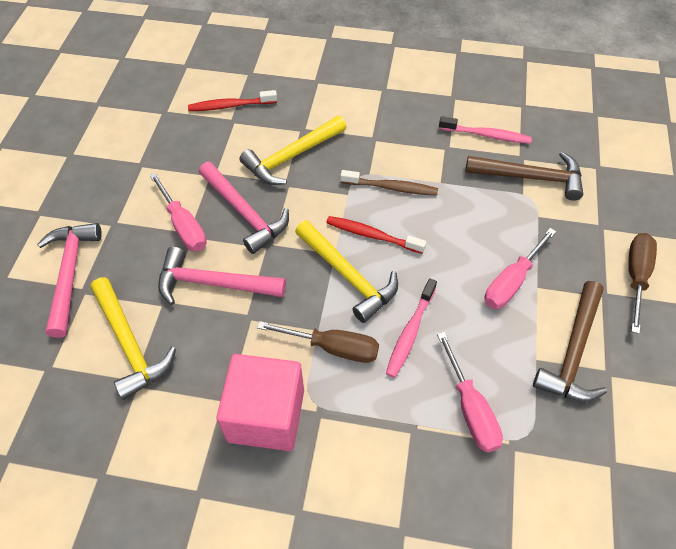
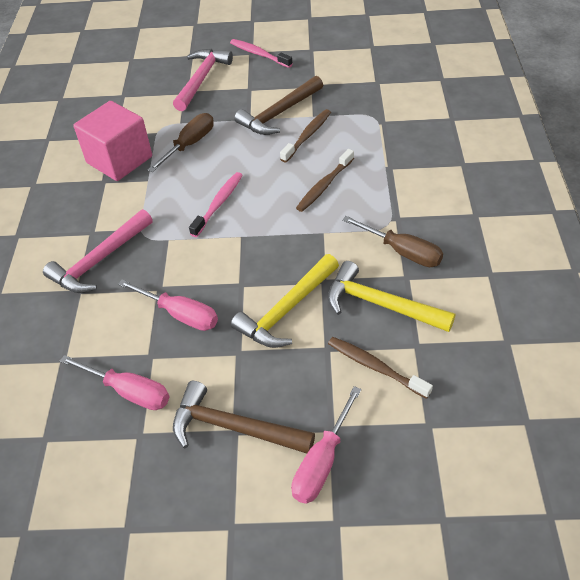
brown toothbrush: [341,170,438,196] = 1 -> [280,109,331,163] [296,149,354,212] [328,337,433,399] = 3
pink hammer: [37,223,102,338] [158,247,286,305] [199,162,289,254] = 3 -> [43,209,153,293] [173,49,233,111] = 2
red toothbrush: [188,90,277,111] [326,216,426,254] = 2 -> none = 0
yellow hammer: [91,277,176,400] [239,116,346,185] [295,220,398,323] = 3 -> [231,254,339,348] [328,261,455,332] = 2

